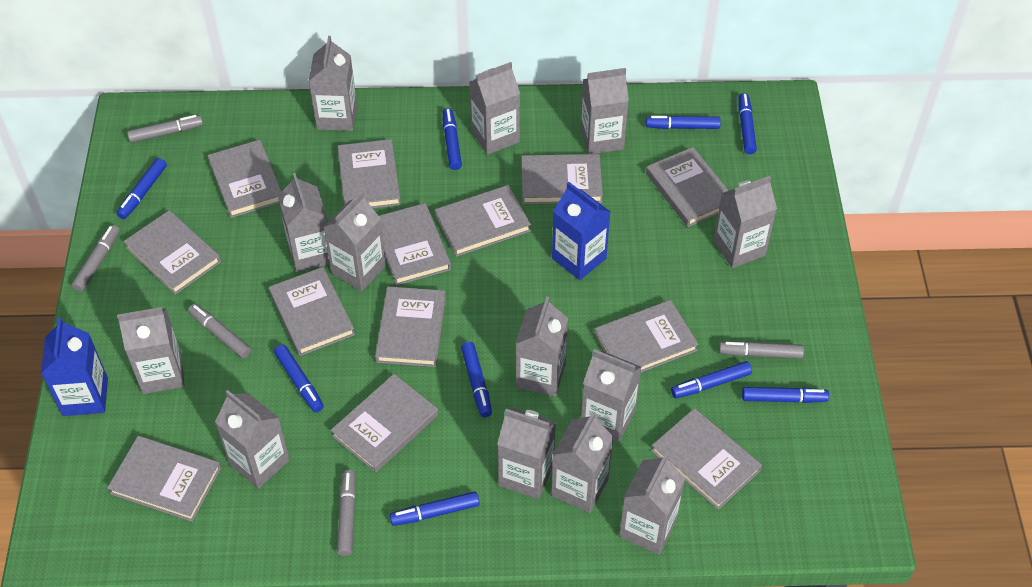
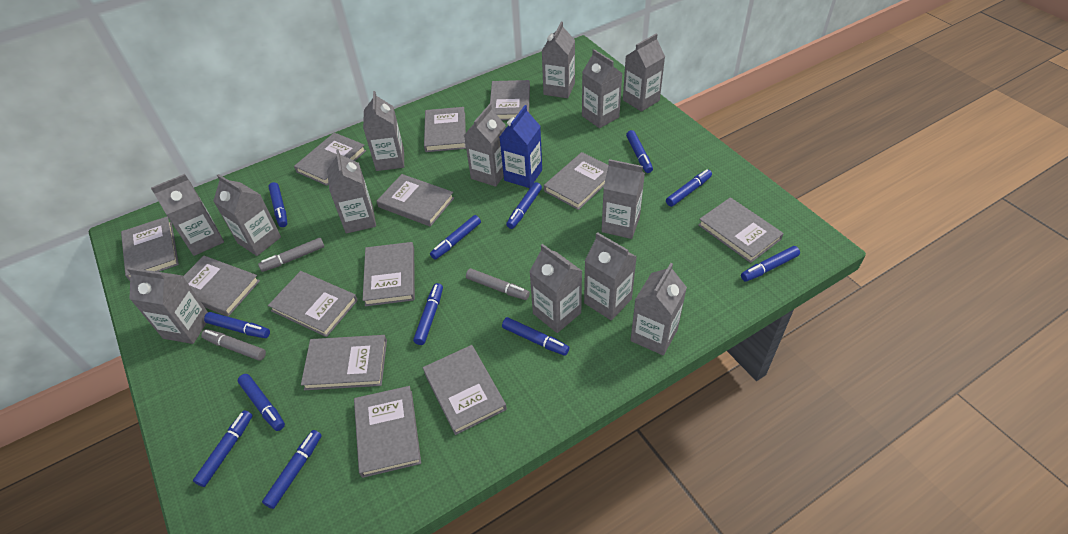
blue carton: [41,318,108,416] [552,182,611,280] = 2 -> [500,105,542,188] = 1
blue marker: [117,158,167,219] [274,345,324,412] [390,491,480,526] [443,108,462,170] [461,342,492,417] [646,115,721,129] [671,361,752,398] [738,93,757,154] [742,387,829,403] = 9 -> [193,410,253,487] [204,312,270,338] [238,374,285,431] [262,430,322,509] [268,182,287,227] [413,283,443,345] [430,215,481,260] [502,317,570,356] [506,182,542,229] [626,130,653,173] [666,169,712,207] [741,246,800,282] = 12
grey marker: [71,225,120,292] [127,115,203,143] [188,304,251,358] [337,470,356,556] [719,341,804,358] = 5 -> [201,329,266,361] [258,238,325,272] [466,268,530,300] = 3

